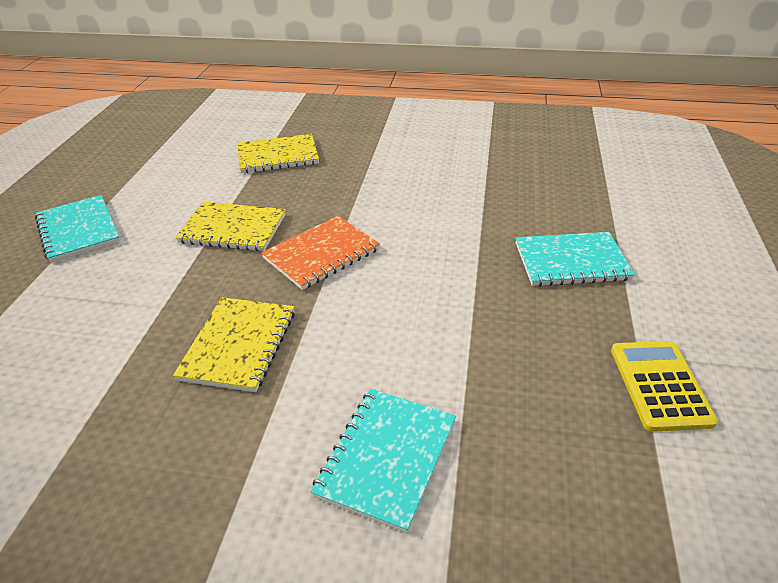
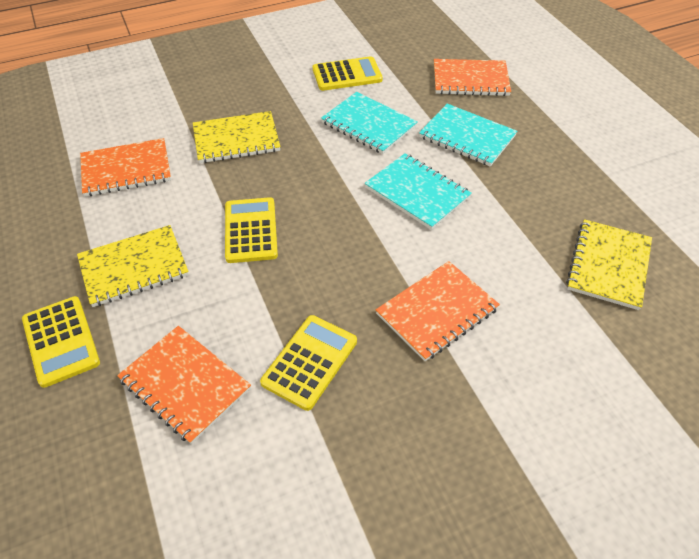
orange notebook: [261,216,380,290] = 1 -> [80,138,171,197] [117,326,251,444] [376,261,500,361] [434,59,511,96] = 4
yellow calculator: [611,341,718,432] = 1 -> [22,296,100,388] [225,197,278,263] [260,315,357,411] [313,56,383,91] = 4

